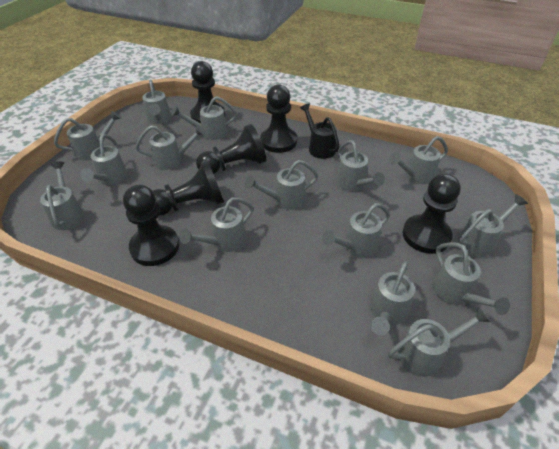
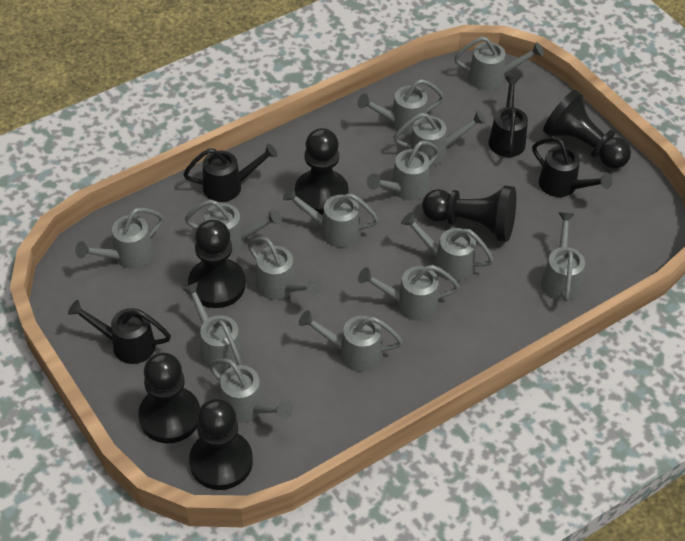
black watering can: [300,103,340,159] = 1 -> [68,300,171,364] [183,143,278,202] [489,76,528,157] [532,137,613,197] = 4
grey watering can: [40,161,85,230] [54,111,121,161] [80,134,127,185] [135,125,205,170] [142,80,171,124] [171,96,237,140] [180,197,253,252] [245,160,318,210] [322,203,390,258] [336,140,385,191] [370,261,415,335] [389,136,448,184] [389,307,491,377] [432,242,510,315] [458,194,528,257] = 15 -> [75,208,164,269] [182,282,243,371] [185,200,282,255] [209,359,293,422] [248,237,321,300] [283,187,379,247] [299,310,403,372] [358,79,444,135] [358,265,459,321] [367,141,439,200] [393,110,486,166] [401,212,494,281] [454,37,544,90] [541,212,585,301] = 14

